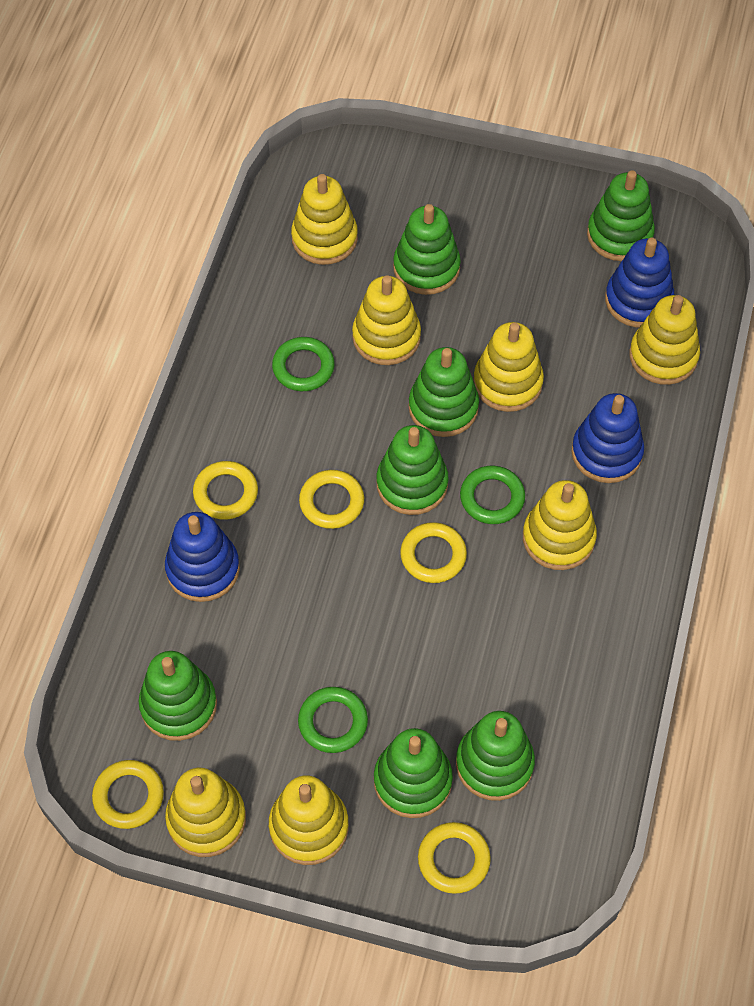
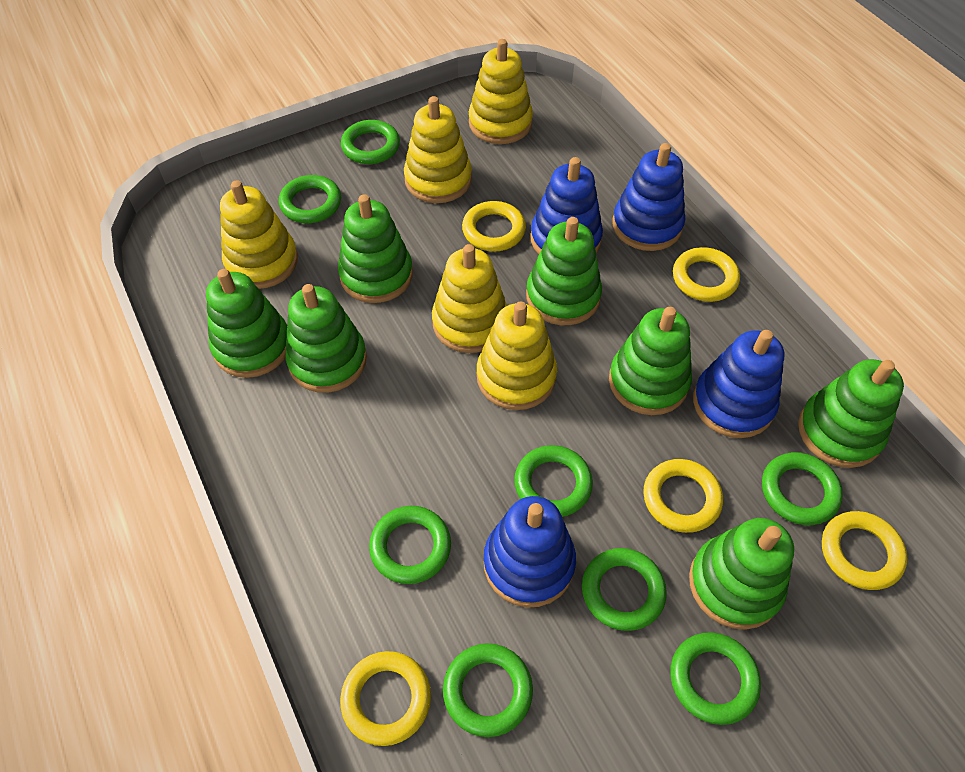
blue stacking toy: [165,512,240,602] [571,393,644,483] [605,238,674,328] = 3 -> [484,496,576,607] [530,157,603,254] [613,143,685,251] [693,330,784,438] = 4
green ring: [272,337,335,391] [298,687,368,753] [460,466,525,524] = 3 -> [279,175,341,223] [341,120,400,164] [369,506,451,584] [443,643,533,737] [514,445,593,517] [582,548,667,631] [670,632,761,725] [762,452,843,525] = 8
yellow stacking toy: [165,768,246,857] [269,775,349,865] [291,174,358,265] [352,275,421,365] [473,322,544,412] [523,480,597,570] [629,295,700,385] = 7 -> [220,180,298,289] [404,96,472,203] [432,244,507,353] [469,39,533,144] [477,301,557,410] = 5

